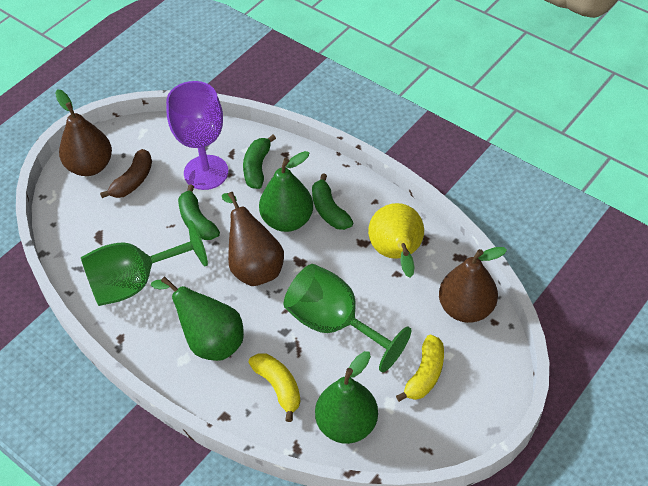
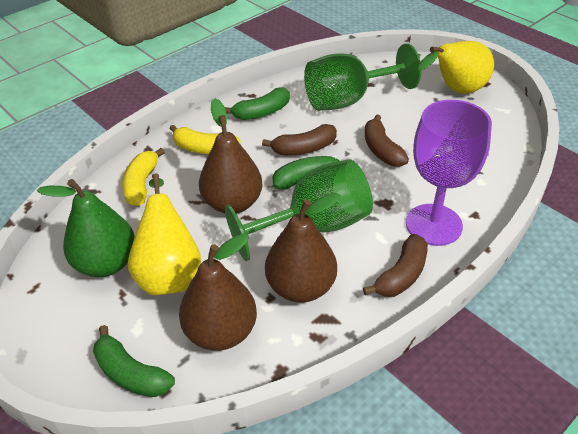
brown banana: [100,149,152,198] = 1 -> [262,124,337,156] [363,234,428,297] [365,115,409,167] = 3
green pear: [151,276,244,361] [259,151,313,232] [315,351,378,444] = 3 -> [37,179,135,277] = 1
yellow pear: [368,203,424,278] = 1 -> [128,174,201,295] [418,41,494,94] = 2

